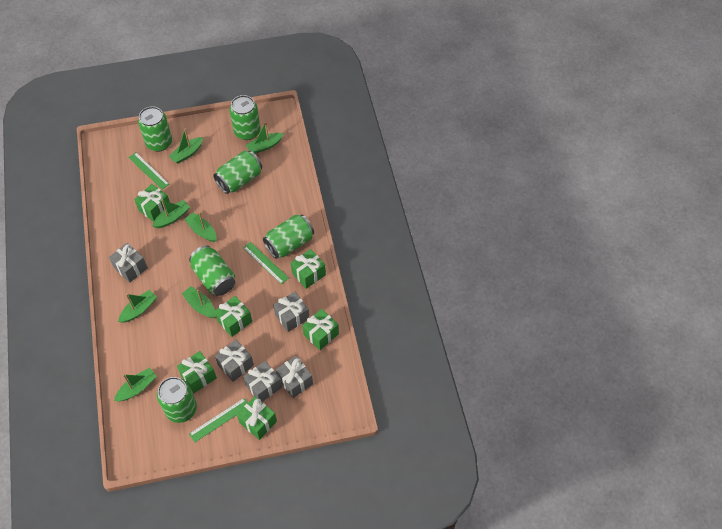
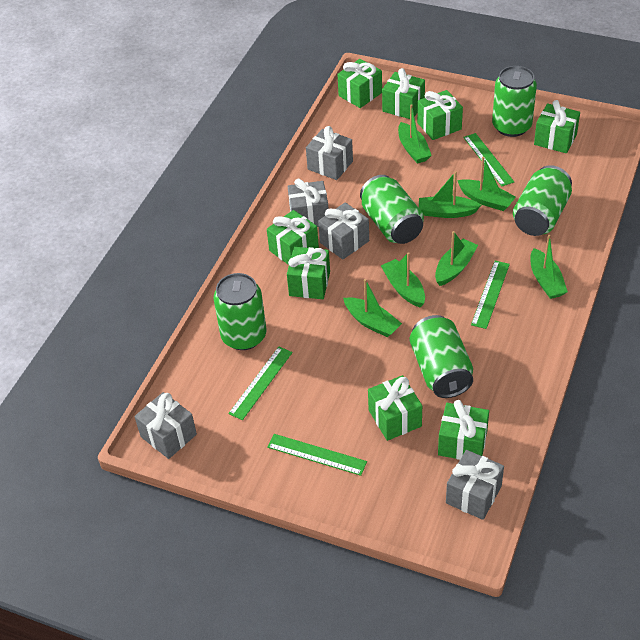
green can: [138,106,172,152] [157,377,197,423] [189,245,235,296] [213,151,262,194] [230,95,261,140] [263,214,314,259] = 6 -> [214,273,266,350] [360,175,424,244] [410,315,473,398] [492,66,537,137] [513,165,572,236] = 5
green gift: [134,184,170,222] [177,351,217,393] [214,296,252,337] [237,396,277,440] [291,249,326,289] [302,309,339,350] = 6 -> [267,210,319,265] [287,247,330,299] [337,59,382,108] [368,375,422,441] [382,68,425,119] [417,90,463,140] [438,400,489,460] [534,100,580,153] = 8
green ruler: [128,152,169,189] [189,398,248,443] [243,242,289,284] = 3 -> [228,347,292,420] [267,434,367,476] [463,133,514,186] [471,261,510,329] = 4

